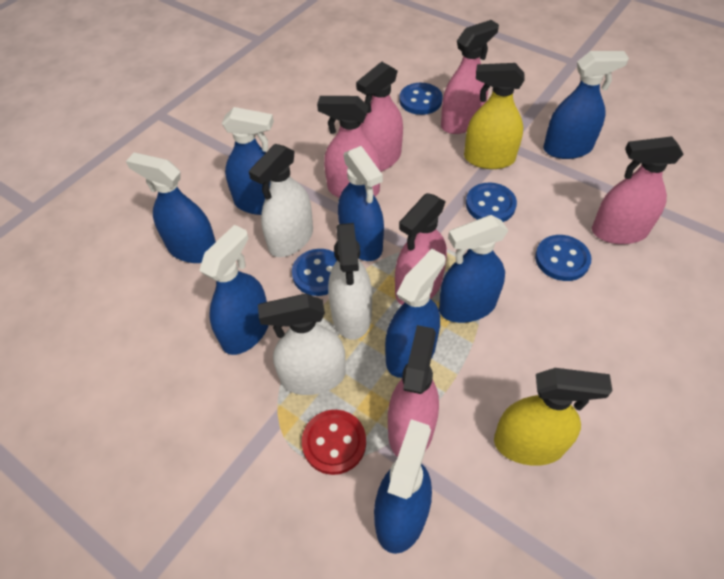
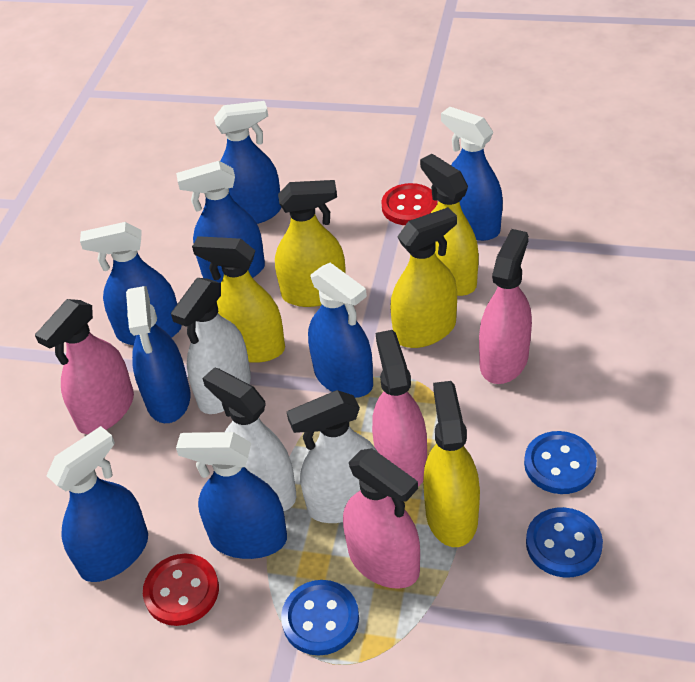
blue button: [292,249,337,296] [399,83,443,115] [466,183,517,222] [535,235,591,281] = 4 -> [281,580,359,656] [524,431,597,494] [526,507,603,578] = 3
pink spray bottle: [317,96,381,198] [356,62,403,172] [388,325,439,457] [395,193,447,305] [441,20,499,134] [592,136,684,244] = 6 -> [35,299,134,434] [343,448,420,589] [372,330,427,487] [479,229,532,384] = 4
red button: [302,410,366,475] = 1 -> [143,554,219,626] [381,183,438,225] = 2
yellow spray bottle: [464,63,525,169] [494,368,612,466] = 2 -> [192,236,285,363] [275,180,346,307] [390,207,457,348] [420,154,479,296] [423,381,480,547] = 5

